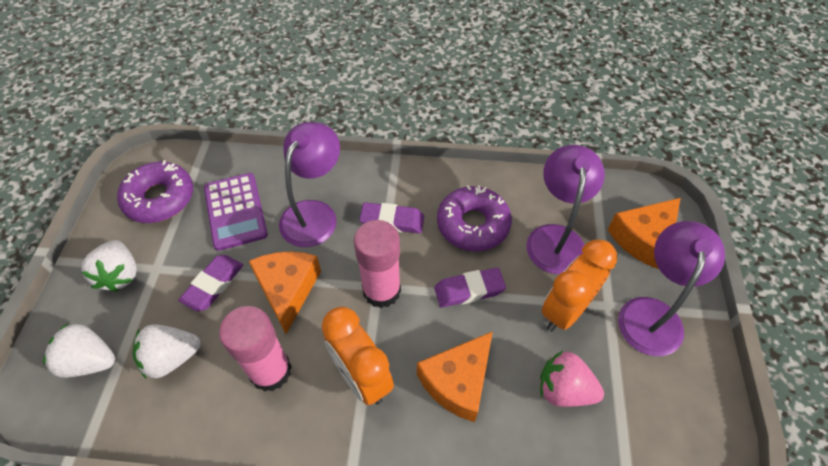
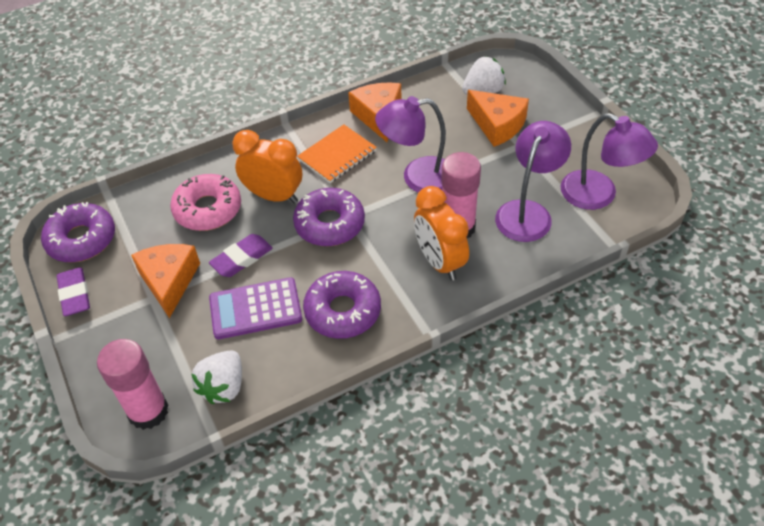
orange notebook: none = 0 -> [297,124,377,183] = 1
pink donut: none = 0 -> [170,174,241,231] = 1
pink strawberry: [540,351,604,407] = 1 -> none = 0
purple donut: [117,160,193,223] [437,185,512,251] = 2 -> [41,202,115,263] [293,188,365,246] [303,271,381,339] = 3
purple eraser: [178,255,243,311] [359,202,424,234] [434,268,506,308] = 3 -> [57,267,90,316] [209,234,273,277] = 2
white strawberry: [43,323,115,378] [81,240,137,292] [133,324,201,379] = 3 -> [191,350,242,404] [462,56,506,95] = 2

